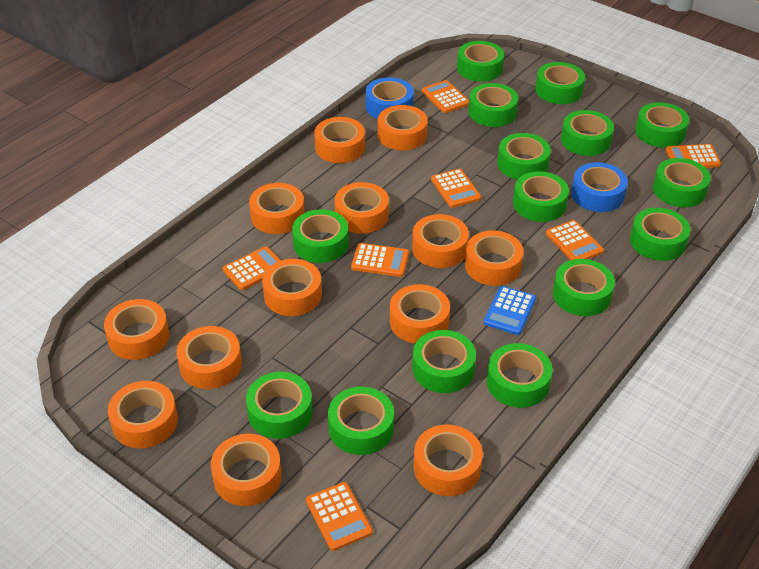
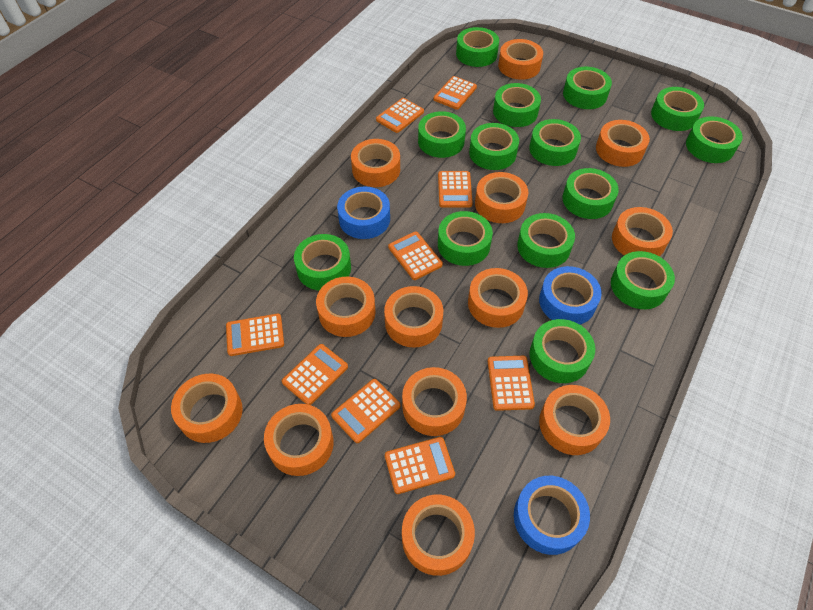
blue calculator: [483,286,536,335] = 1 -> none = 0
blue tape: [365,77,414,119] [571,162,628,212] = 2 -> [337,187,390,239] [514,476,590,555] [539,266,602,325] = 3
green tape: [246,372,313,439] [292,209,349,263] [328,387,394,455] [412,330,476,393] [457,41,504,82] [468,83,518,127] [487,343,552,408] [497,133,551,180] [513,171,569,222] [536,62,585,104] [553,259,615,316] [561,110,614,156] [630,208,690,261] [635,102,689,148] [653,158,711,207] = 15 -> [294,234,351,290] [418,111,466,158] [438,211,493,266] [456,27,499,67] [469,123,519,170] [493,83,541,127] [517,213,575,268] [529,119,581,166] [529,319,595,383] [562,168,619,219] [563,67,612,109] [611,251,675,309] [651,87,704,131] [686,116,743,163] = 14
orange calculator: [223,246,281,290] [306,482,373,551] [351,243,409,277] [422,80,469,113] [431,169,481,208] [546,220,604,260] [666,144,721,168] = 7 -> [226,314,284,356] [282,344,348,405] [331,379,400,443] [376,98,424,133] [385,437,455,494] [388,231,443,280] [433,76,477,110] [438,171,473,207] [488,356,535,411] = 9

